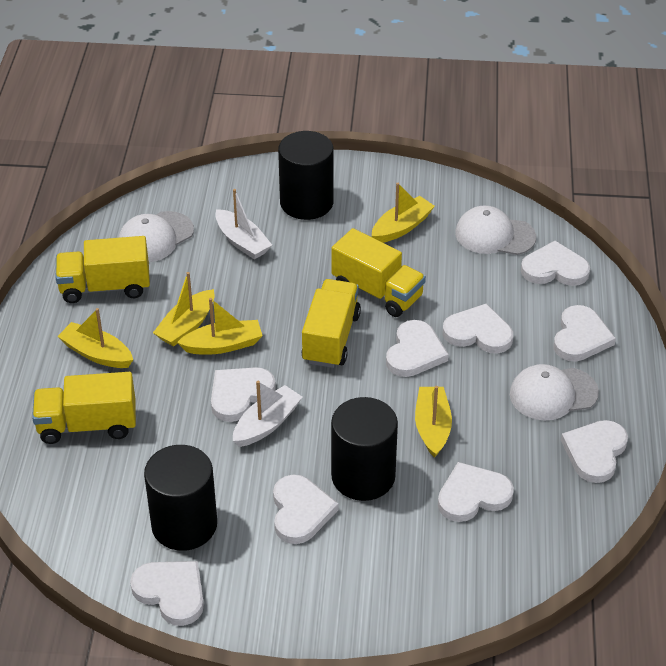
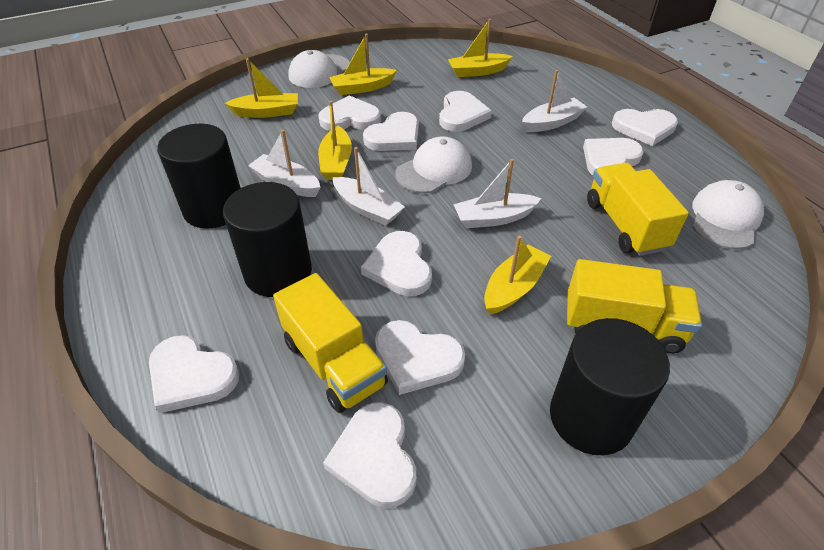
white boat: [215,189,272,259] [233,381,302,447] = 2 -> [248,130,320,197] [333,147,405,226] [453,159,541,228] [522,70,587,132] = 4
yellow truck: [32,372,136,444] [56,236,150,303] [301,279,361,368] [332,228,426,317] = 4 -> [273,273,388,413] [567,259,702,354] [587,163,689,256] = 3

